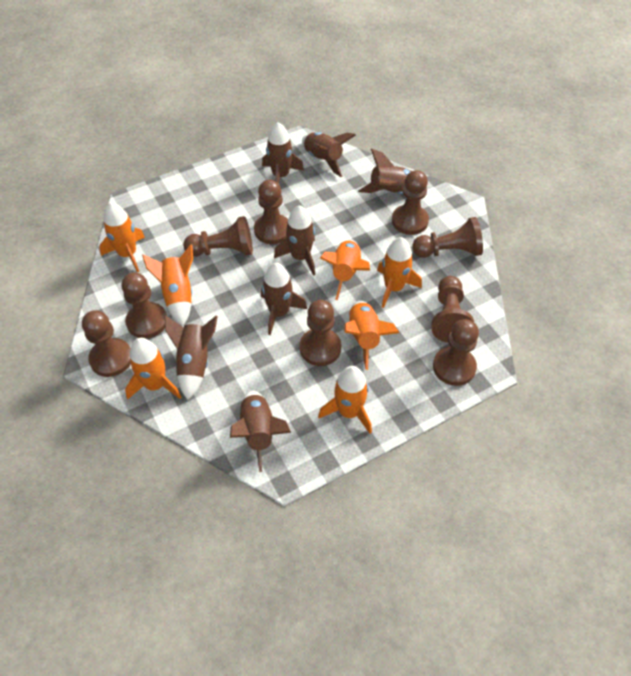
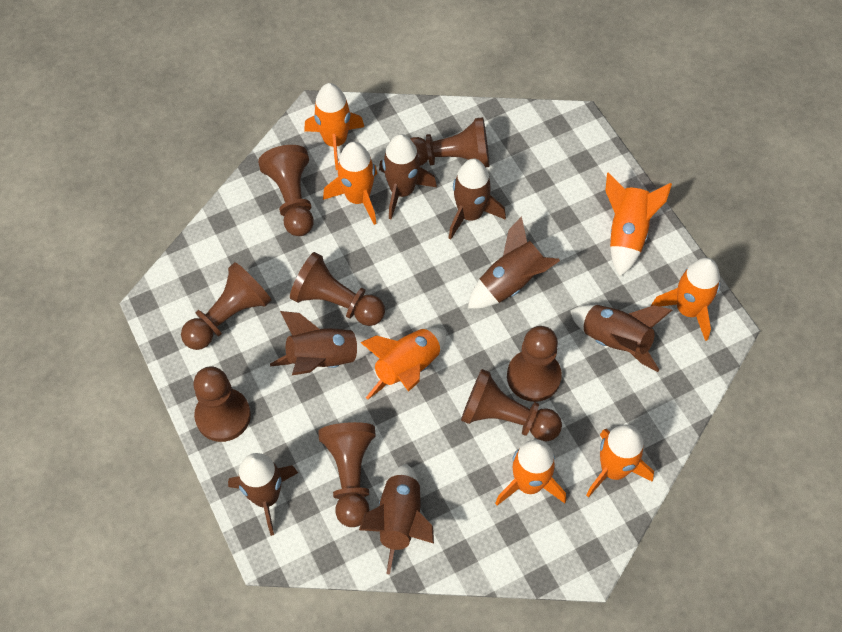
brown pawn: [82,310,131,377] [122,272,167,339] [183,216,253,257] [254,180,288,244] [299,300,342,366] [392,170,429,235] [412,217,483,258] [431,276,474,343] [433,319,479,386] = 9 -> [181,262,272,350] [193,366,251,442] [258,145,314,236] [290,252,385,326] [318,422,376,527] [410,117,489,167] [461,369,562,442] [507,326,562,402] = 8

